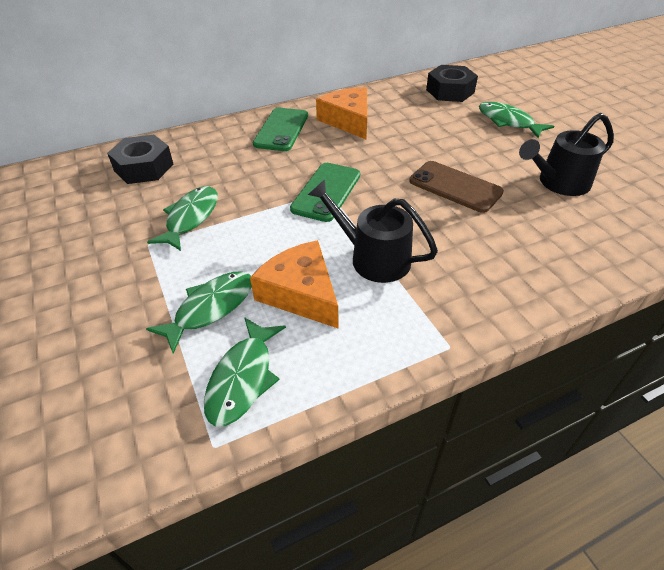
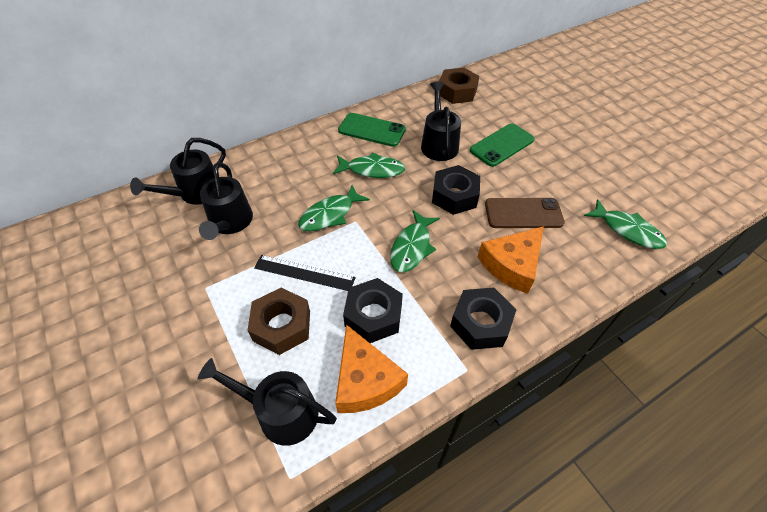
black nut: [107,135,173,184] [426,65,478,102] = 2 -> [343,278,403,343] [432,165,480,215] [450,288,517,350] = 3
black ruler: none = 0 -> [254,255,356,291] = 1
black watering can: [308,179,438,283] [519,113,614,196] = 2 -> [130,138,226,205] [198,358,337,446] [199,162,253,240] [421,82,461,161] = 4
brown nut: none = 0 -> [248,288,310,355] [439,67,479,104] = 2

